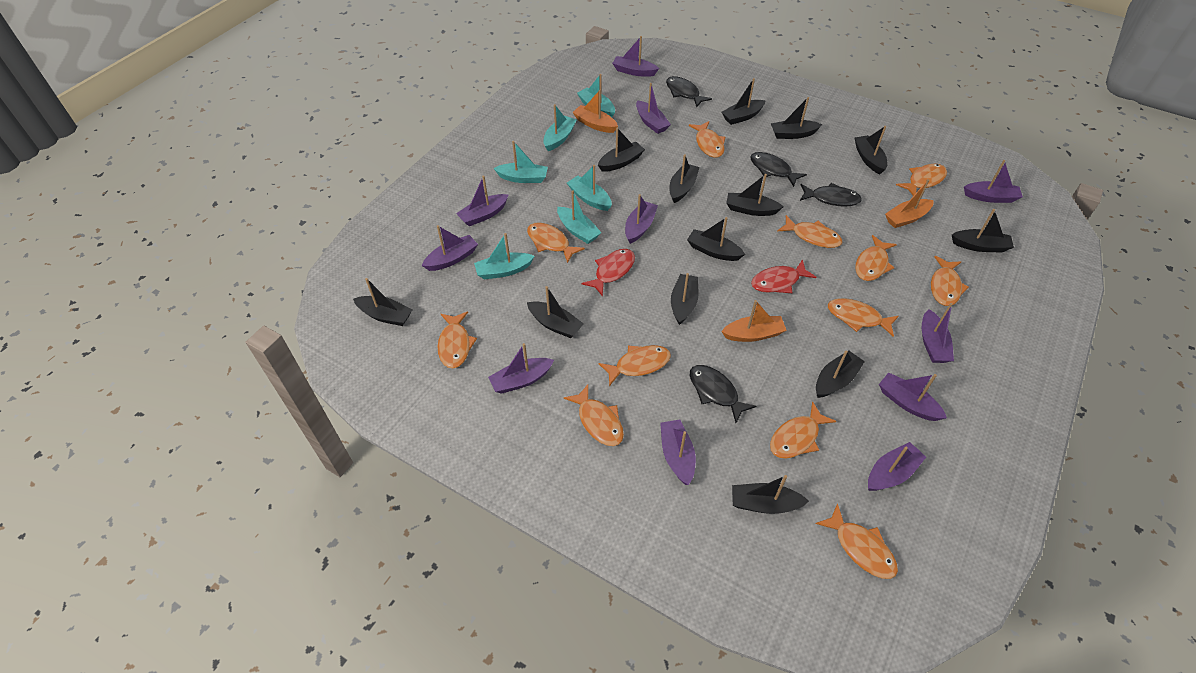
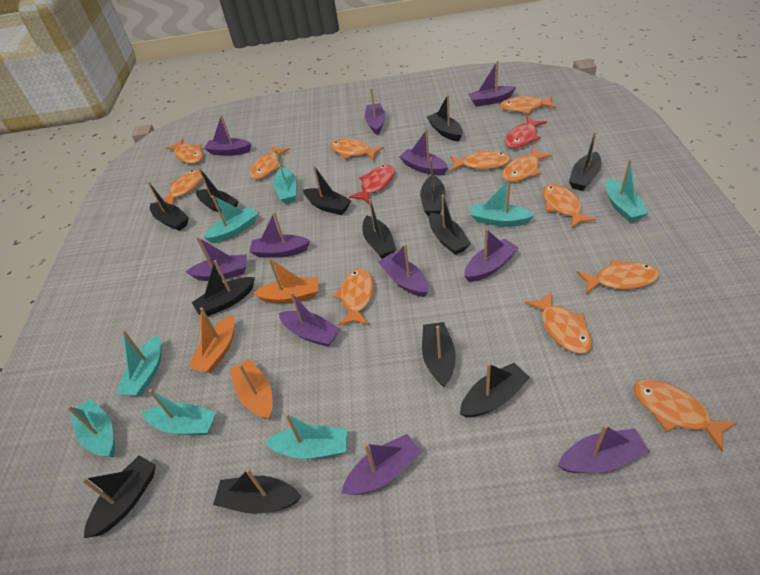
black fish: [666,76,712,108] [690,365,757,423] [750,152,807,187] [800,183,862,207] = 4 -> none = 0
turquoise boat: [474,233,535,279] [494,141,548,183] [543,104,577,151] [557,190,602,244] [567,165,612,211] [577,74,615,117] = 6 -> [67,399,115,457] [116,330,162,396] [142,389,216,435] [203,195,257,243] [265,413,348,459] [273,150,297,204] [471,179,534,227] [606,159,649,222] = 8

